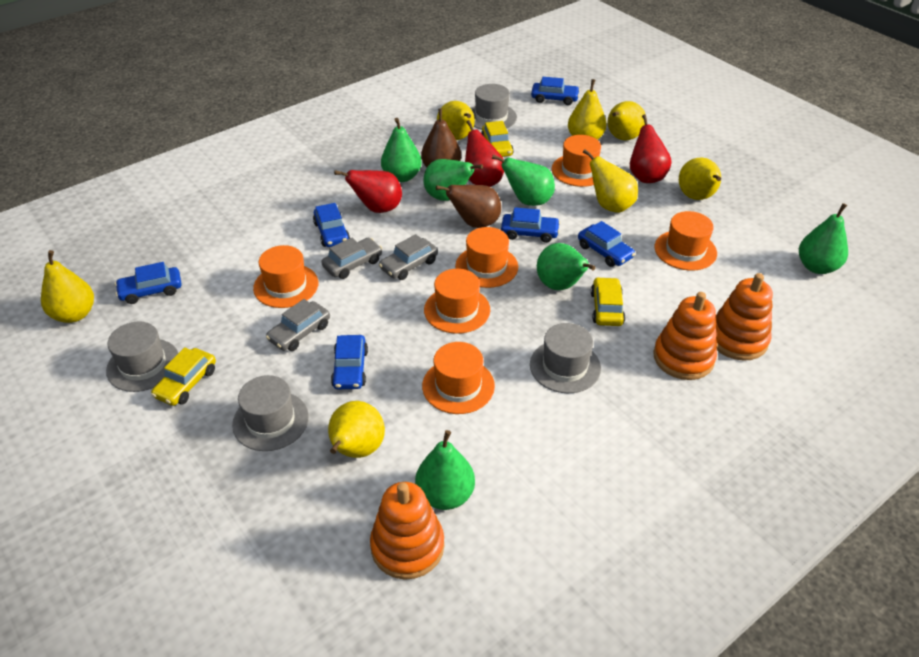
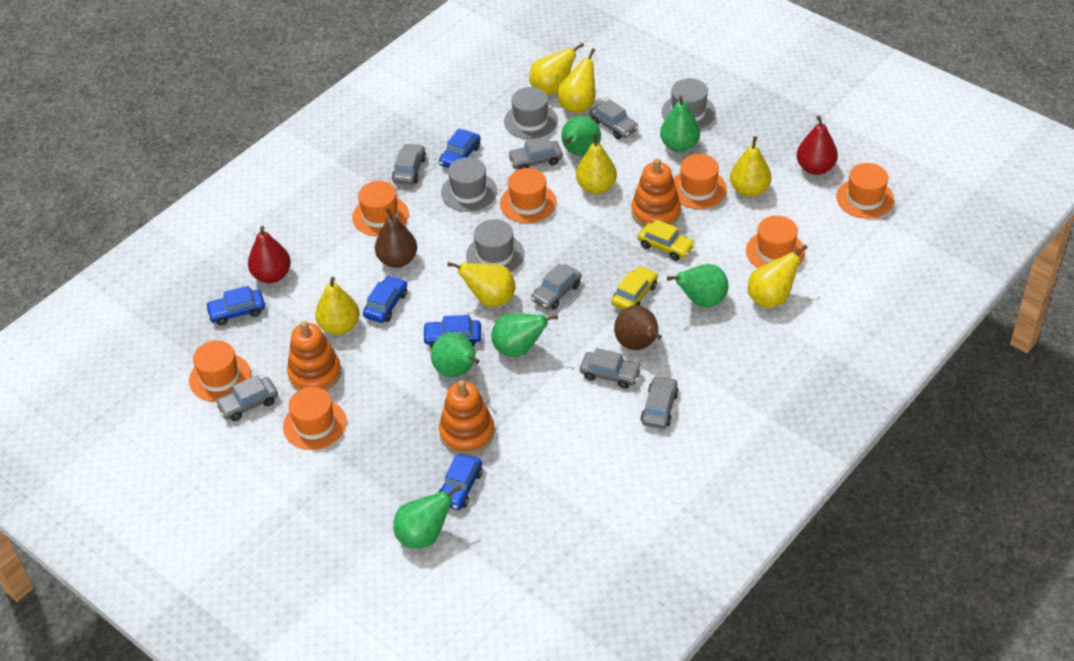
blue car: [115,262,181,304] [313,203,350,247] [331,335,368,389] [501,207,560,243] [531,77,580,105] [578,221,635,267] = 6 -> [205,286,265,325] [363,275,407,323] [422,315,481,348] [438,454,483,510] [439,128,481,168] = 5
grey car: [266,299,330,351] [321,238,382,279] [379,234,438,280] = 3 -> [215,375,278,421] [392,143,426,185] [508,136,563,169] [531,263,582,310] [580,348,642,389] [590,99,639,139] [641,376,679,429] = 7
orange hat: [253,245,318,308] [422,342,495,414] [424,269,490,334] [455,227,518,288] [552,135,601,187] [655,211,717,271] = 6 -> [189,340,251,402] [283,387,347,450] [352,181,409,236] [500,168,557,223] [674,154,727,209] [746,216,805,268] [836,163,894,219] = 7
red pear: [334,170,402,213] [465,120,504,187] [630,114,672,183] = 3 -> [248,226,291,283] [797,115,838,175] = 2
yellow car: [151,347,216,406] [481,121,514,157] [591,277,625,326] = 3 -> [611,266,658,310] [638,219,695,261] = 2

